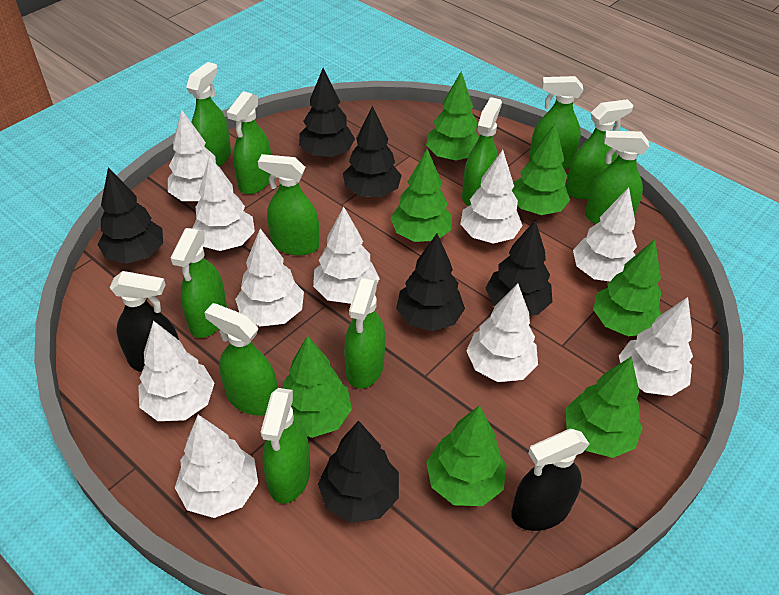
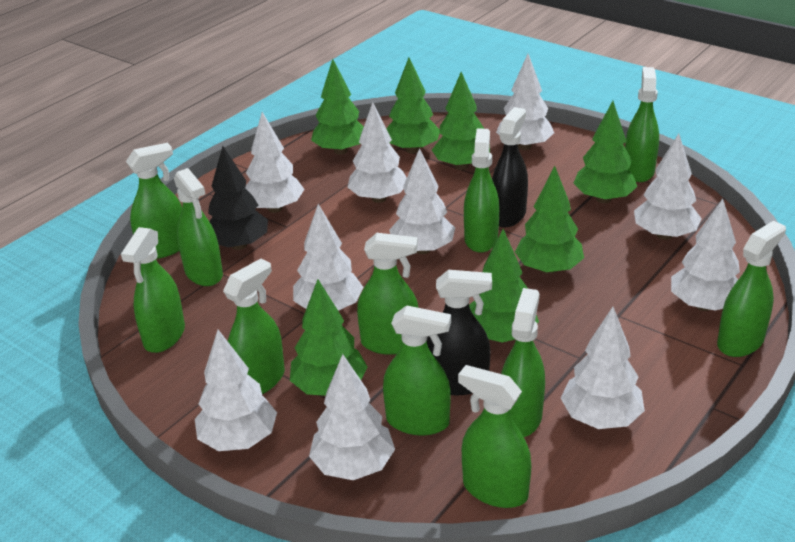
black tree: [97,167,163,264] [299,68,355,158] [318,421,399,523] [343,106,402,197] [396,234,465,331] [485,220,552,315] = 6 -> [208,146,268,250] = 1

